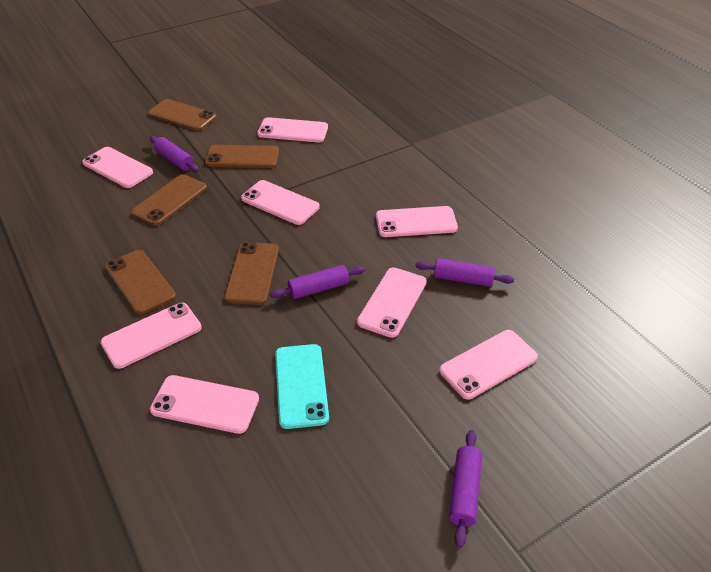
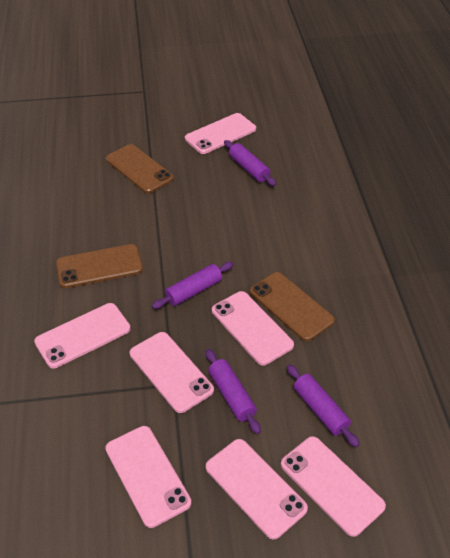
brown phone: [105,250,176,314] [131,174,207,226] [148,99,216,131] [205,144,279,168] [224,242,279,305] = 5 -> [56,244,143,288] [106,144,174,193] [250,272,335,341] = 3
pink phone: [82,147,153,188] [100,303,201,369] [150,375,259,434] [241,180,320,225] [257,117,328,143] [357,267,427,338] [376,206,458,237] [439,330,538,400] = 8 -> [34,303,131,369] [105,426,191,528] [130,332,214,413] [185,113,256,154] [206,439,308,540] [212,291,294,366] [281,436,386,537] = 7
turquoise phone: [275,344,329,429] = 1 -> none = 0

